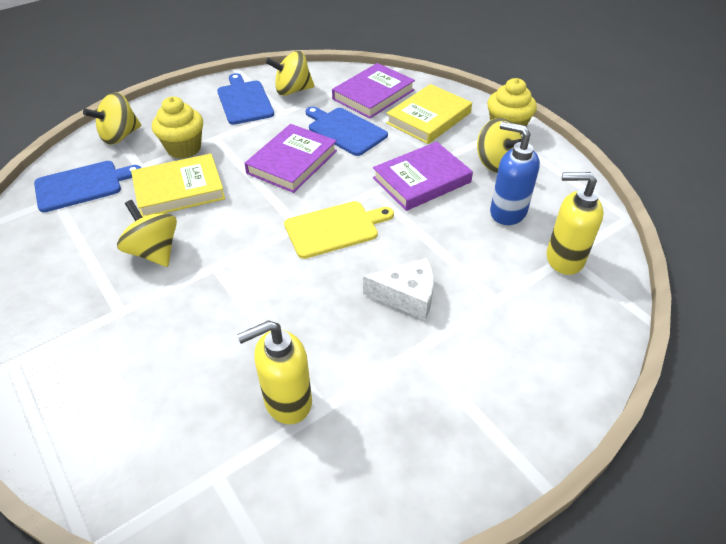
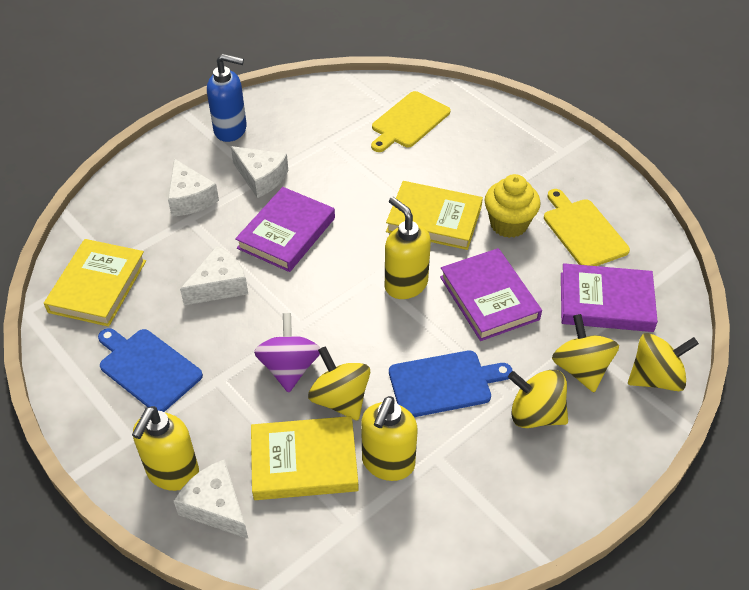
blue cutting board: [34,161,141,212] [217,73,274,125] [306,106,388,156] = 3 -> [98,328,203,412] [389,350,513,417] = 2
purple spinning top: none = 0 -> [254,313,320,393] = 1
white cheese: [363,258,434,320] = 1 -> [168,159,219,216] [174,459,248,539] [180,246,248,305] [231,146,288,198] = 4
yellow book: [131,153,225,217] [386,84,472,144] = 2 -> [44,239,146,327] [251,416,359,500] [386,181,483,250] = 3
yellow cupcake: [152,97,203,159] [487,78,537,134] = 2 -> [484,174,541,238] = 1
yellow cutting board: [284,201,394,259] = 1 -> [371,91,450,152] [544,189,630,266] = 2
yellow soap dispenser: [237,320,312,424] [547,172,603,275] = 2 -> [132,406,199,491] [361,396,418,481] [385,197,431,299] = 3

